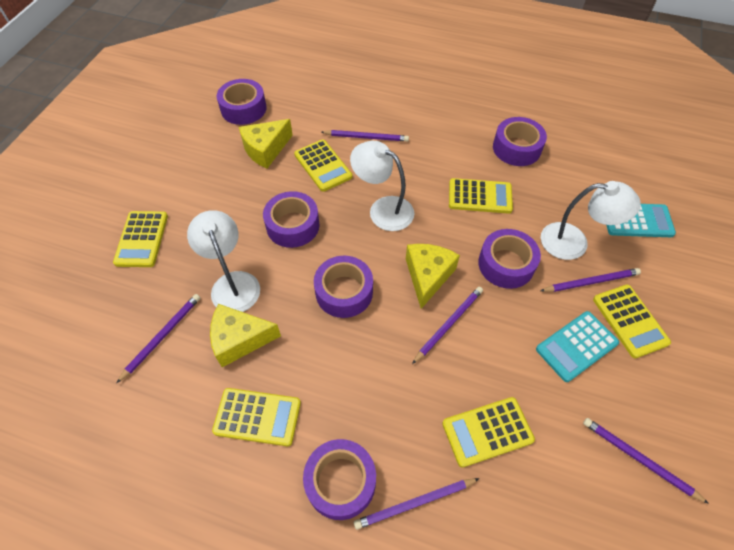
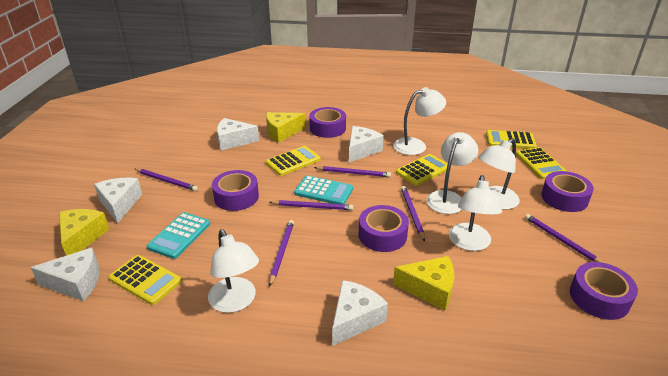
purple tape: [217,79,266,125] [263,191,320,248] [303,439,376,520] [314,256,373,318] [478,229,541,289] [493,117,547,166] = 6 -> [212,170,259,211] [309,107,346,138] [359,205,409,252] [541,171,594,212] [570,262,638,320] = 5
white cheese: none = 0 -> [30,248,100,301] [94,177,142,223] [217,118,259,150] [332,280,388,346] [349,126,384,163] = 5
white lamp: [187,210,260,312] [350,141,415,231] [541,181,641,260] = 3 -> [208,229,259,313] [393,87,446,155] [426,132,478,214] [449,175,502,251] [478,138,520,210] = 5
yellow calculator: [113,211,168,267] [212,388,301,446] [294,139,352,192] [442,397,535,468] [449,178,513,214] [593,285,671,359] = 6 -> [109,255,182,305] [266,146,321,176] [396,154,448,186] [486,130,537,149] [516,147,567,179] = 5

